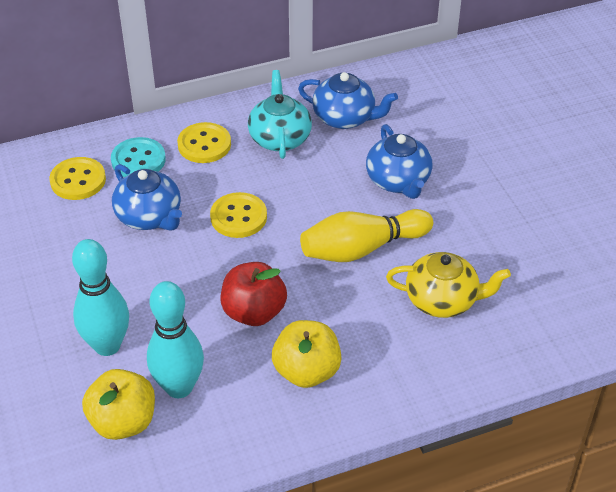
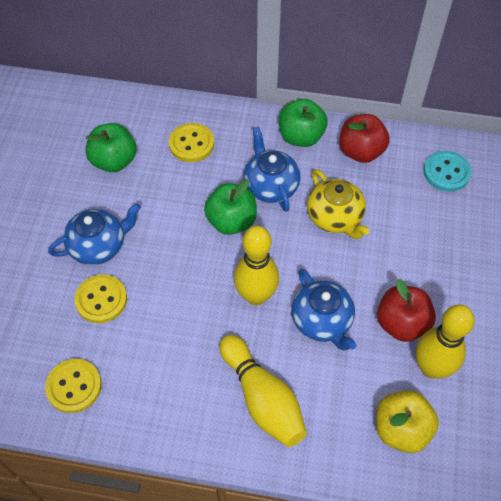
green apple: none = 0 -> [85,123,136,172] [204,180,257,235] [279,99,328,147] = 3
red apple: [221,262,287,326] = 1 -> [339,114,390,163] [377,279,436,342] = 2
turquoise bowling pin: [72,239,129,356] [147,281,204,398] = 2 -> none = 0
turquoise teapot: [248,70,312,159] = 1 -> none = 0
yellow apple: [82,369,155,440] [272,320,342,388] = 2 -> [376,390,439,453] = 1
yellow bowling pin: [300,209,433,262] = 1 -> [219,335,307,447] [234,226,279,305] [416,305,475,379] = 3

